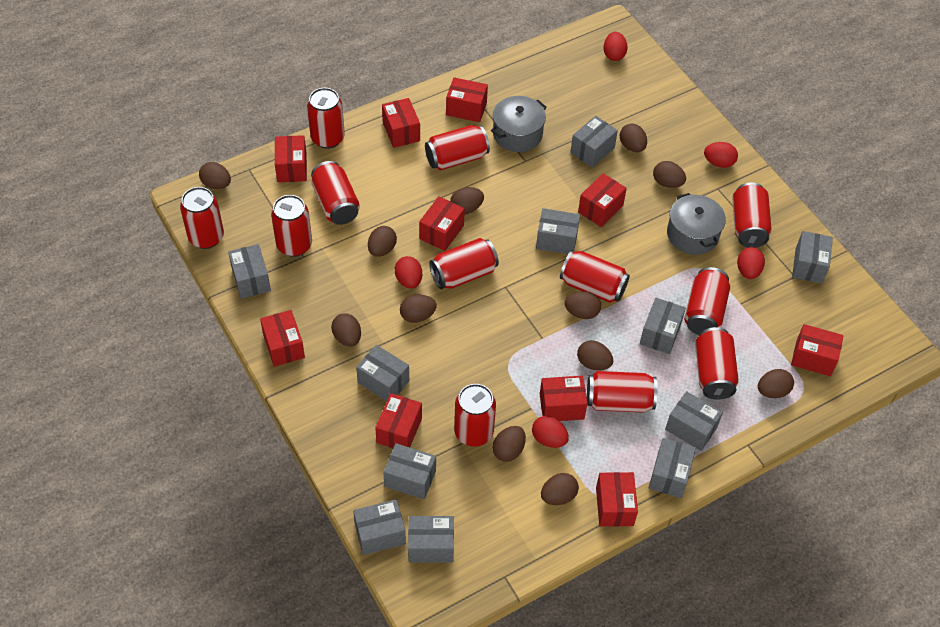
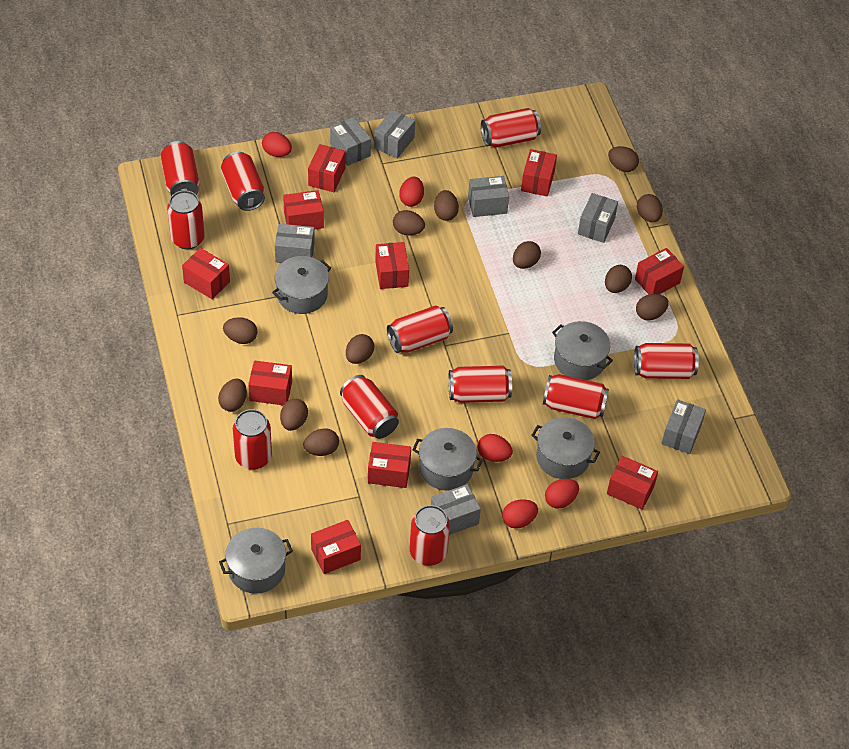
grey box: [228,244,271,299] [353,499,406,555] [356,345,409,401] [383,443,436,499] [408,516,454,562] [536,208,580,254] [570,116,618,168] [640,298,686,354] [649,438,696,498] [665,391,723,451] [792,231,833,283] = 11 -> [275,224,315,263] [330,117,371,166] [374,110,415,158] [431,484,481,535] [468,176,509,217] [578,193,618,243] [661,399,706,454] = 7
grey pot: [491,96,547,152] [667,193,726,255] = 2 -> [219,528,293,594] [272,256,331,314] [412,428,483,491] [531,417,600,479] [552,321,613,380] = 5
red can: [180,187,224,249] [271,195,312,257] [307,88,345,149] [311,161,360,225] [425,125,490,170] [429,238,499,289] [454,384,496,447] [560,250,630,303] [587,371,658,413] [684,267,730,335] [695,327,739,400] [732,182,772,248] = 12 -> [161,141,200,196] [167,190,205,249] [221,151,265,211] [233,409,272,470] [340,375,399,439] [387,305,453,353] [410,505,450,566] [448,366,512,403] [481,108,541,148] [543,374,609,419] [634,343,699,379] = 11

